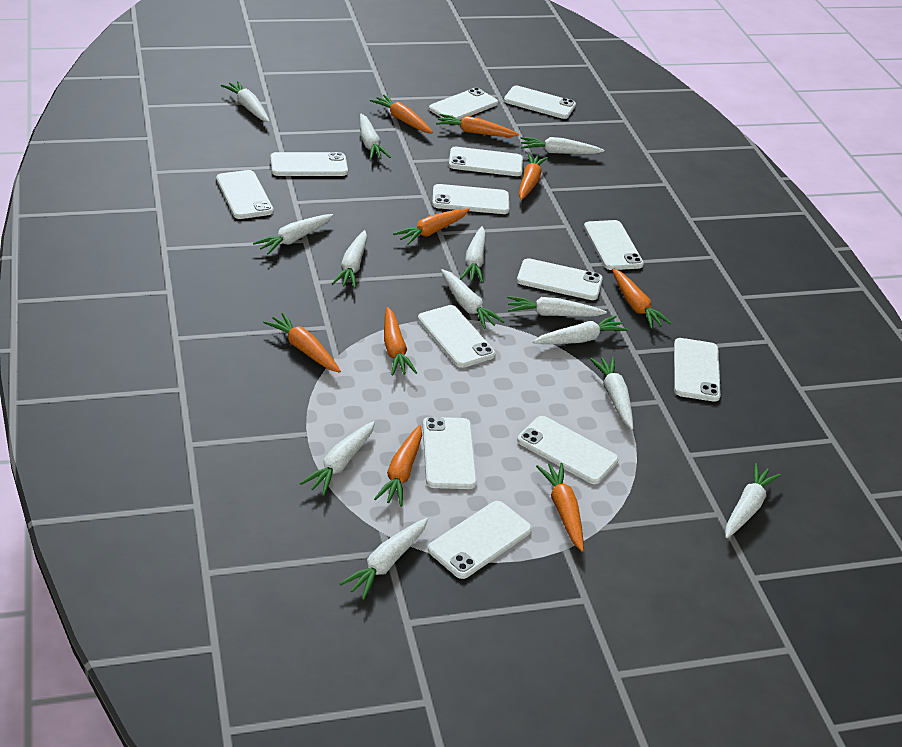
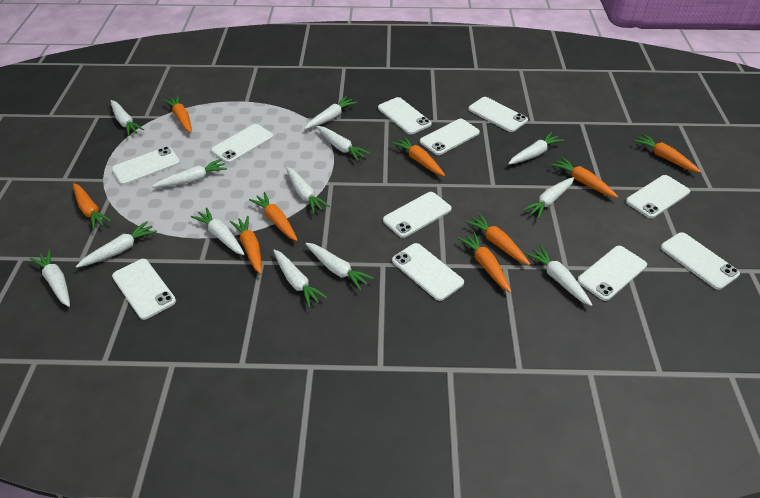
white phone: [216,170,274,219] [270,152,348,176] [418,305,496,368] [423,417,477,489] [428,501,532,579] [429,88,498,120] [432,184,509,214] [449,147,523,176] [504,86,576,119] [517,258,603,300] [517,416,619,484] [584,220,644,270] [674,338,721,402] = 13 -> [112,147,180,185] [112,259,176,320] [211,124,273,163] [378,97,432,134] [383,192,452,238] [392,243,464,301] [420,119,480,155] [468,97,528,132] [577,246,647,301] [626,175,690,218] [661,232,740,290] = 11

